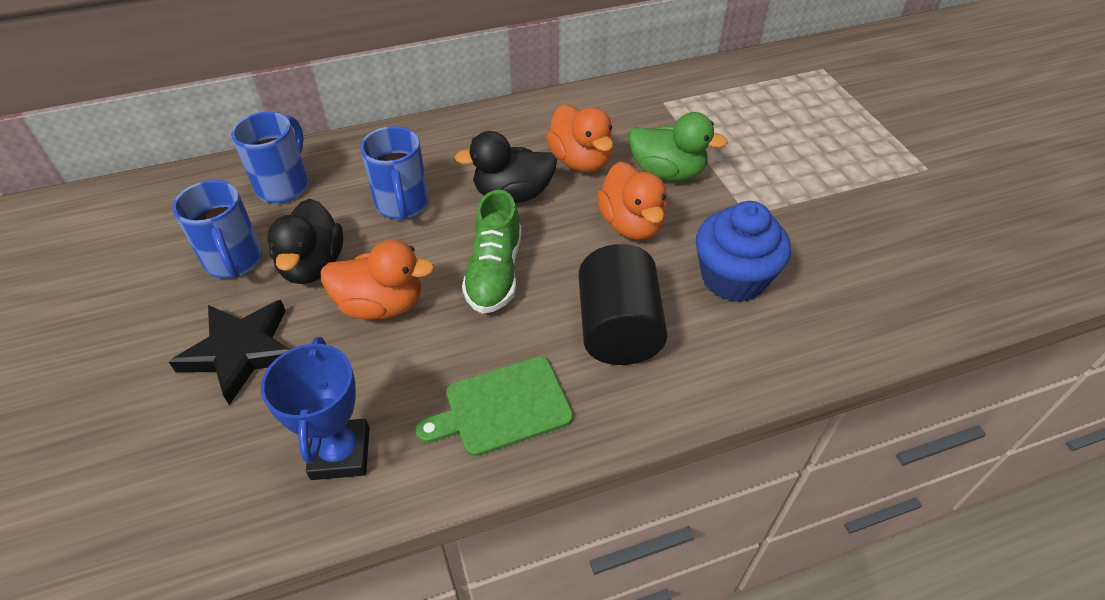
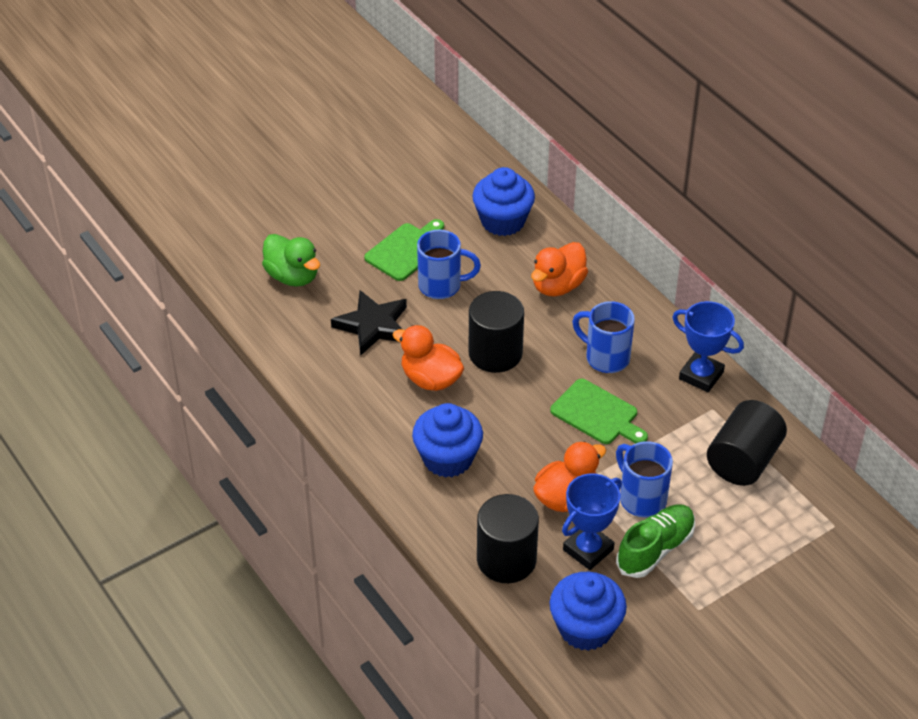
black cylinder: [579,244,668,365] = 1 -> [469,291,524,373] [477,494,539,583] [707,400,787,486] = 3
black duck: [267,199,344,284] [454,131,557,203] = 2 -> none = 0
blue cupcake: [696,201,791,302] = 1 -> [412,403,483,478] [472,167,535,236] [549,572,627,651] = 3
blue trophy: [261,337,370,480] = 1 -> [562,474,622,570] [672,301,744,392] = 2
green cutting board: [416,356,573,456] = 1 -> [364,219,444,281] [550,379,648,444] = 2

